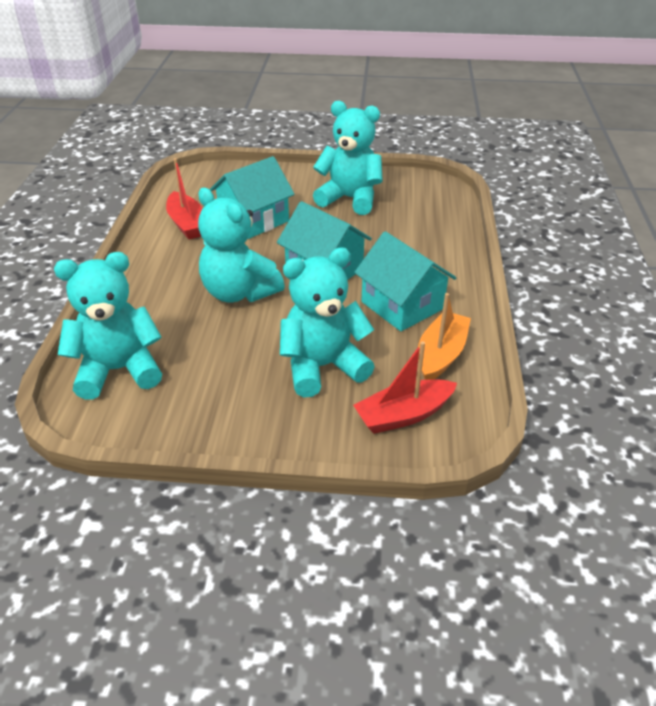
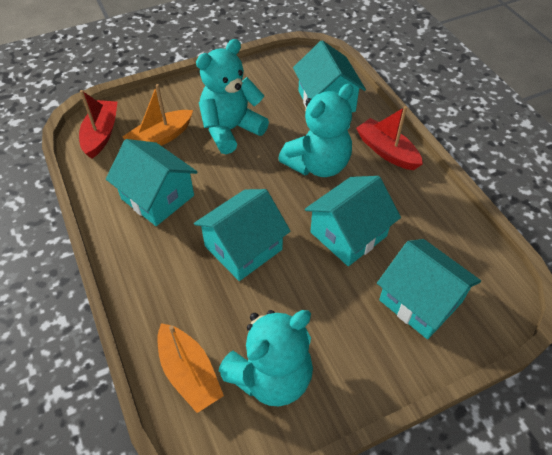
orange boat: [418,293,471,380] = 1 -> [123,84,193,146] [157,323,224,413] = 2
turquoise house: [210,156,295,239] [277,201,372,280] [354,231,456,331] = 3 -> [106,139,198,226] [194,189,291,281] [293,40,366,112] [305,176,401,266] [377,239,481,339] = 5
turquoise teddy bear: [54,252,162,400] [198,188,285,302] [280,247,375,397] [313,101,383,215] = 4 -> [196,39,269,154] [219,310,313,407] [278,84,354,177] = 3

